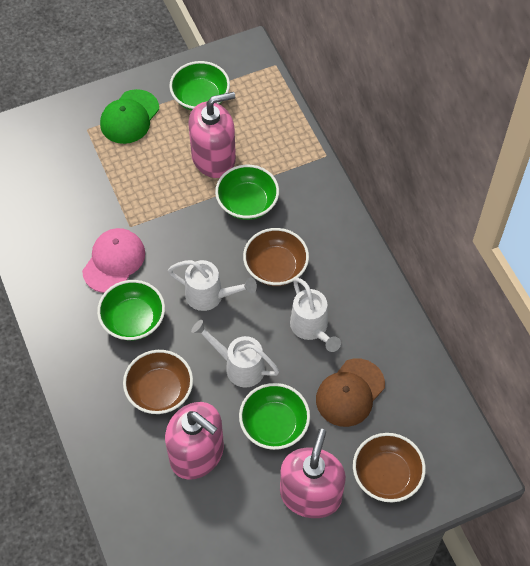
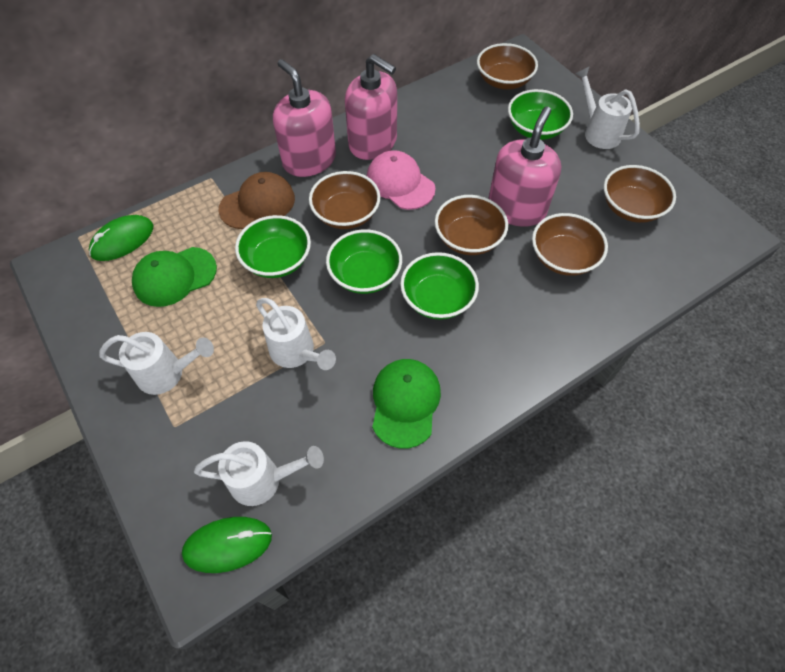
brown bowl: [123,350,193,414] [243,228,309,286] [353,433,426,502] = 3 -> [309,171,380,229] [435,195,508,255] [477,43,538,90] [532,213,608,276] [604,165,676,223] = 5
green cap: [100,89,159,144] = 1 -> [132,247,217,307] [372,359,441,449] = 2
green mouse: none = 0 -> [89,215,154,261] [182,517,272,573] = 2
white watering can: [168,260,257,311] [191,320,279,388] [290,278,341,352] = 3 -> [99,332,214,395] [194,441,324,506] [256,298,336,370] [575,66,640,149] = 4

